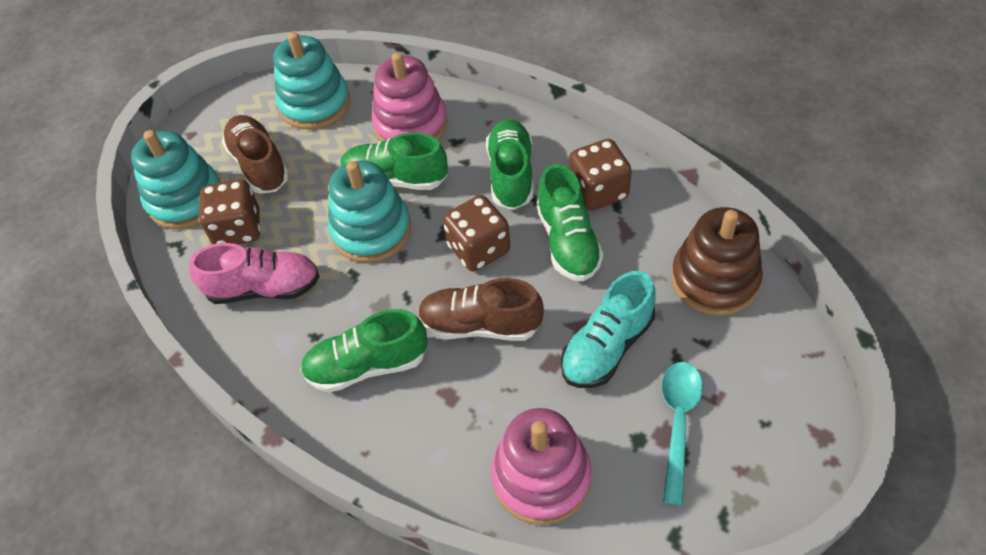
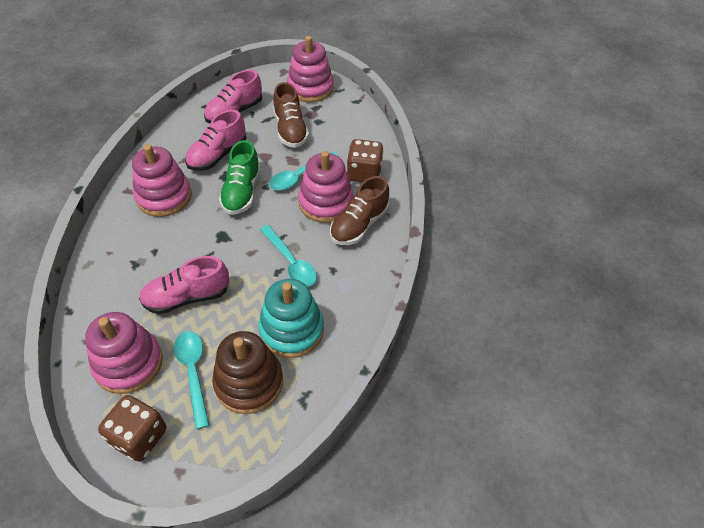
brown dice: [199,179,261,245] [443,195,510,271] [569,139,632,211] = 3 -> [98,395,166,462] [347,139,384,182] = 2
green shoe: [300,309,427,393] [340,132,448,190] [486,119,533,210] [536,164,604,281] = 4 -> [219,140,261,215] = 1
pink shoe: [189,243,320,304] = 1 -> [139,256,229,314] [185,110,246,171] [204,70,262,123] = 3
pink stacking toy: [372,52,447,141] [491,408,592,525] = 2 -> [85,312,163,394] [132,144,192,217] [287,36,334,102] [298,151,354,223] = 4
turquoise shoe: [561,271,656,388] = 1 -> none = 0
turquoise spoon: [662,362,703,505] = 1 -> [174,331,209,429] [260,225,317,287] [269,152,339,190] = 3
turquoise stacking toy: [131,130,221,229] [273,32,350,129] [328,161,411,263] = 3 -> [258,279,324,358] = 1

